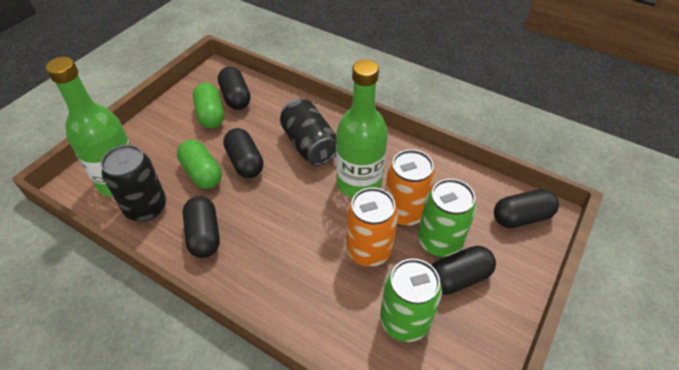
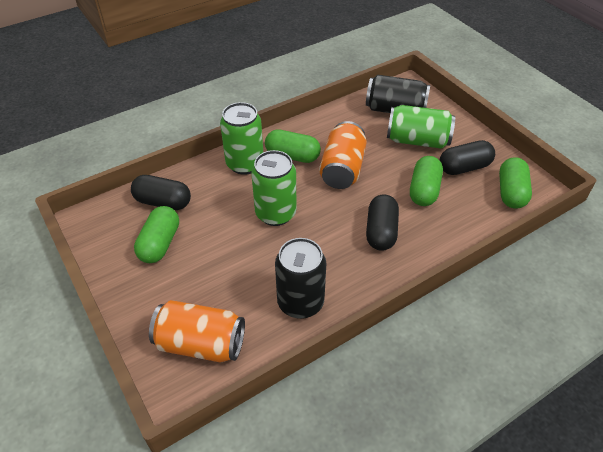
black capsule: [183,196,220,258] [218,67,251,110] [223,128,264,178] [432,246,496,295] [494,189,559,228] = 5 -> [131,175,191,210] [366,195,399,251] [440,140,495,175] = 3
green bottle: [46,57,131,197] [336,59,388,198] = 2 -> none = 0
green can: [380,259,442,342] [418,179,476,257] = 2 -> [220,102,263,175] [251,150,297,226] [387,105,455,149] = 3
green capsule: [177,139,222,189] [193,83,224,128] = 2 -> [134,206,179,263] [265,129,321,163] [410,156,443,206] [499,157,532,209] = 4

